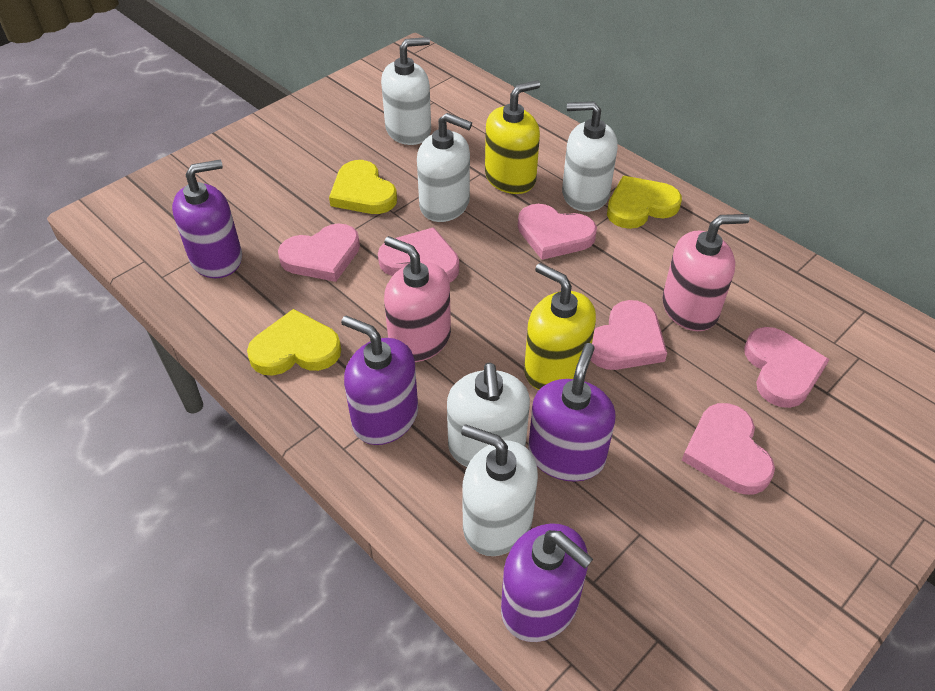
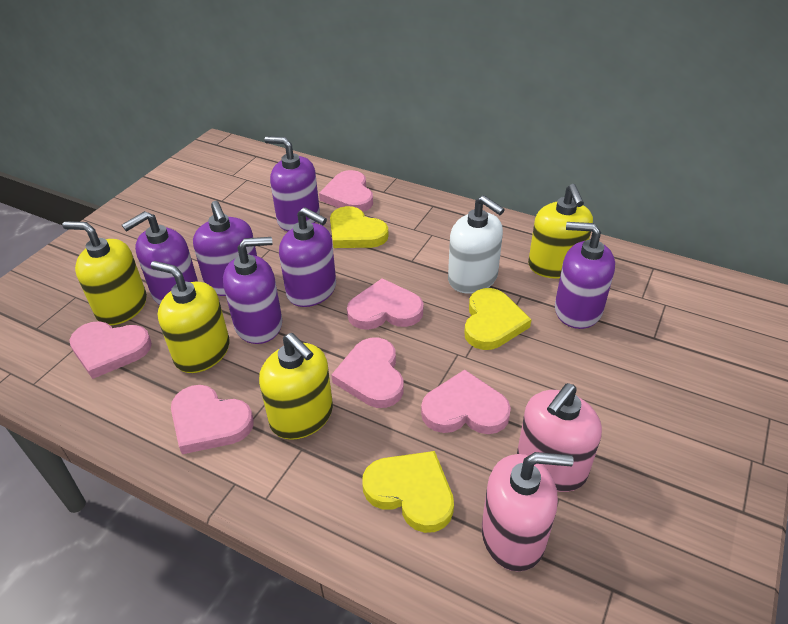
purple soap dispenser: [172,160,242,278] [341,315,418,445] [501,523,593,642] [528,343,616,482] = 4 -> [122,211,198,305] [193,201,257,296] [223,237,282,344] [264,136,320,231] [279,207,336,307] [555,222,615,329] = 6
white soap dispenser: [381,37,431,145] [417,113,472,222] [447,363,530,467] [461,424,538,556] [562,101,618,212] = 5 -> [448,195,505,294] = 1
yellow soap dispenser: [485,80,540,194] [524,263,596,390] = 2 -> [63,221,147,325] [151,261,229,373] [259,333,333,440] [528,184,593,279] = 4

